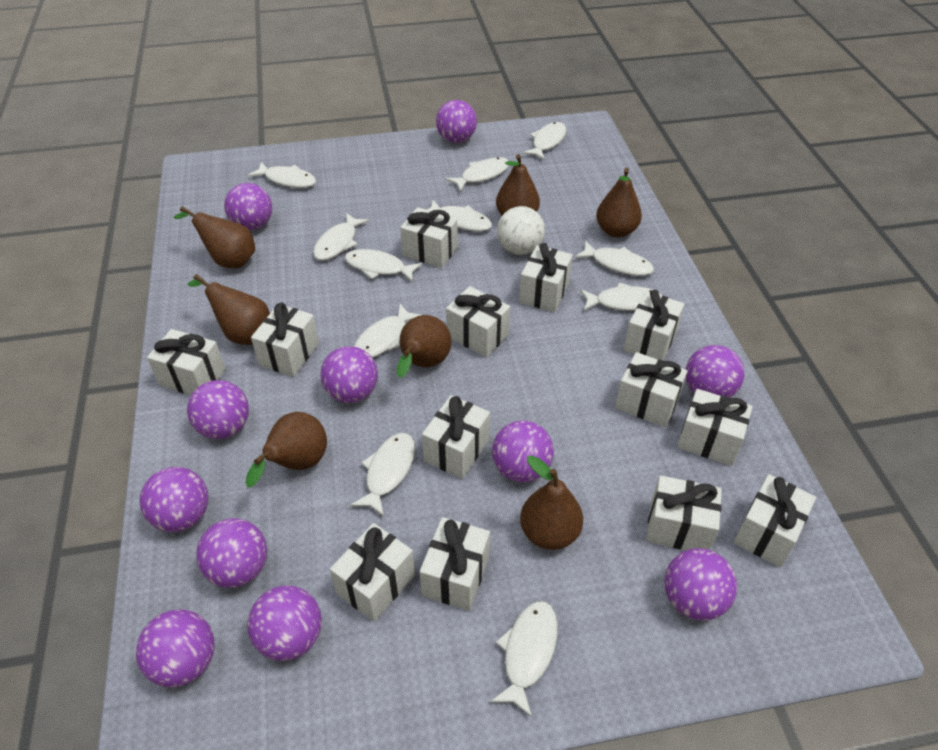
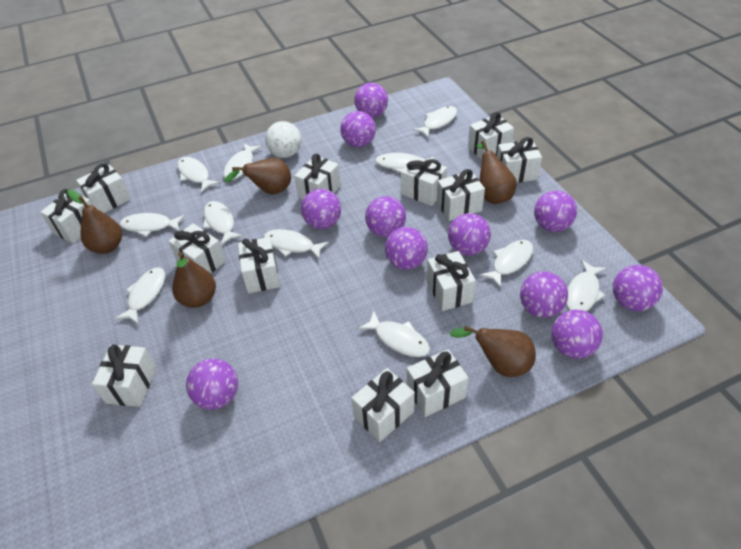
brown pear: [174,206,255,268] [188,274,270,345] [245,412,327,487] [397,315,451,378] [496,154,540,215] [520,455,583,550] [596,168,642,237] = 7 -> [67,190,122,254] [172,252,216,308] [224,158,291,195] [449,326,536,377] [477,140,517,204] = 5

